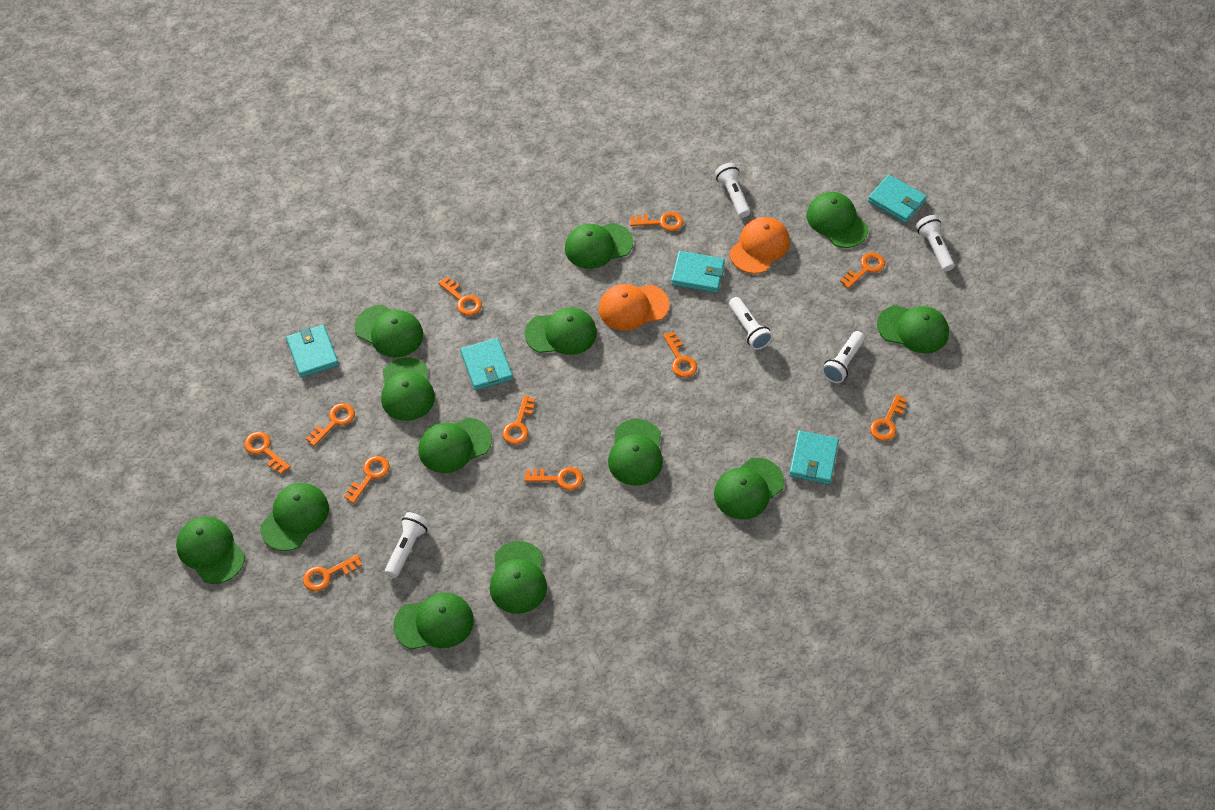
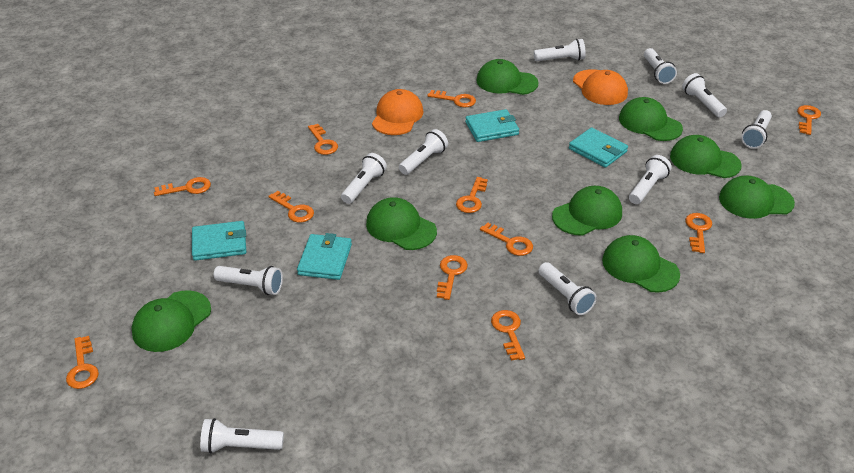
green cap: [176,516,245,584] [260,483,329,551] [355,305,423,357] [381,358,435,421] [393,593,474,650] [419,417,492,473] [490,541,547,614] [525,307,597,355] [565,223,633,269] [608,419,663,486] [714,458,784,519] [807,192,868,248] [877,305,949,353] = 13 -> [132,290,211,352] [366,197,437,250] [476,59,539,95] [552,186,622,236] [602,235,680,293] [619,97,683,141] [670,135,742,178] [719,175,795,219] = 8
turquoise wallet: [286,325,339,378] [460,338,513,390] [671,251,725,293] [789,431,839,484] [868,175,927,223] = 5 -> [192,221,246,261] [297,233,352,280] [465,109,519,142] [569,127,628,168] = 4
white flashlight: [385,512,429,578] [715,163,750,218] [729,297,773,350] [822,331,865,383] [916,215,955,272] = 5 -> [200,418,284,454] [214,266,283,295] [341,153,387,204] [399,129,448,175] [534,39,586,61] [538,262,597,315] [629,155,671,204] [644,48,677,84] [682,73,727,118] [741,110,772,149] = 10

